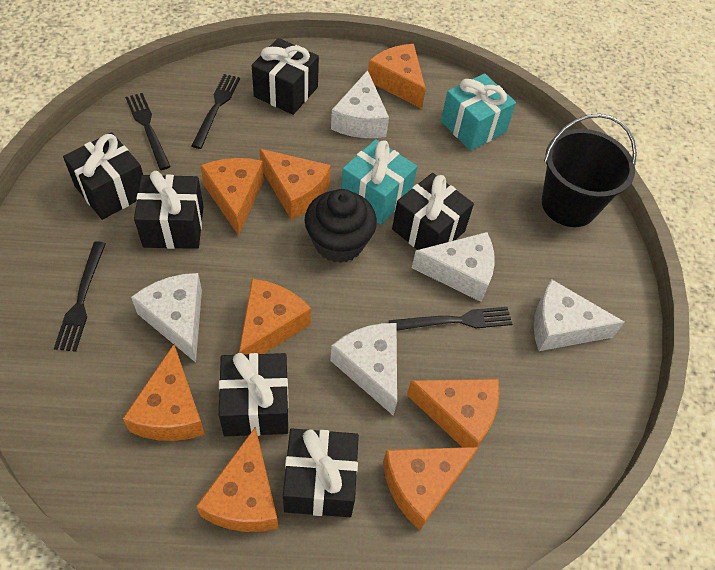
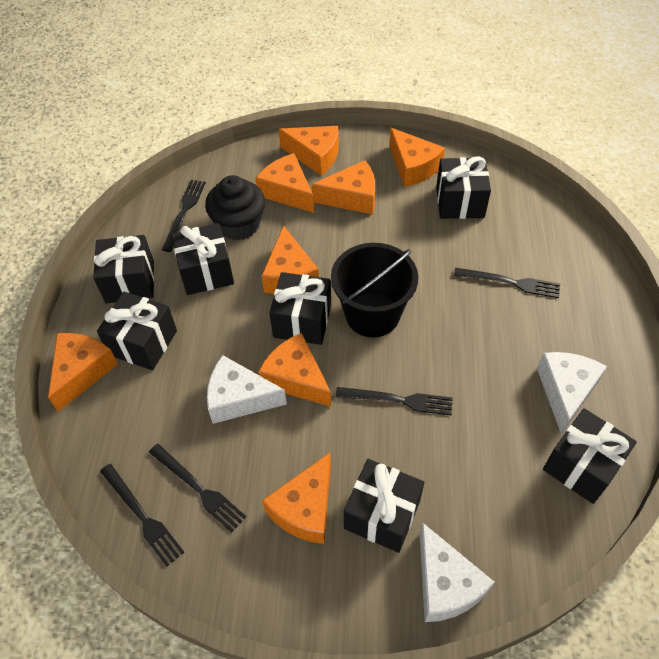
black fork: [54,241,106,352] [125,93,171,170] [191,74,240,149] [389,307,512,330] = 4 -> [100,464,184,567] [149,444,246,533] [162,180,206,252] [336,387,453,415] [454,268,560,298] = 5
black gift: [63,132,143,220] [134,171,204,249] [219,353,289,436] [252,38,319,115] [283,429,359,517] [392,173,474,250] = 6 -> [93,235,154,303] [97,292,177,370] [171,223,234,295] [269,272,331,345] [344,459,424,553] [436,156,491,219] [543,408,637,504] = 7
turquoise gift: [341,139,417,225] [441,73,516,151] = 2 -> none = 0
white cheese: [131,273,202,362] [330,323,397,415] [331,70,389,138] [412,232,495,302] [534,279,625,351] = 5 -> [207,355,287,424] [420,522,495,622] [537,352,607,434] = 3

